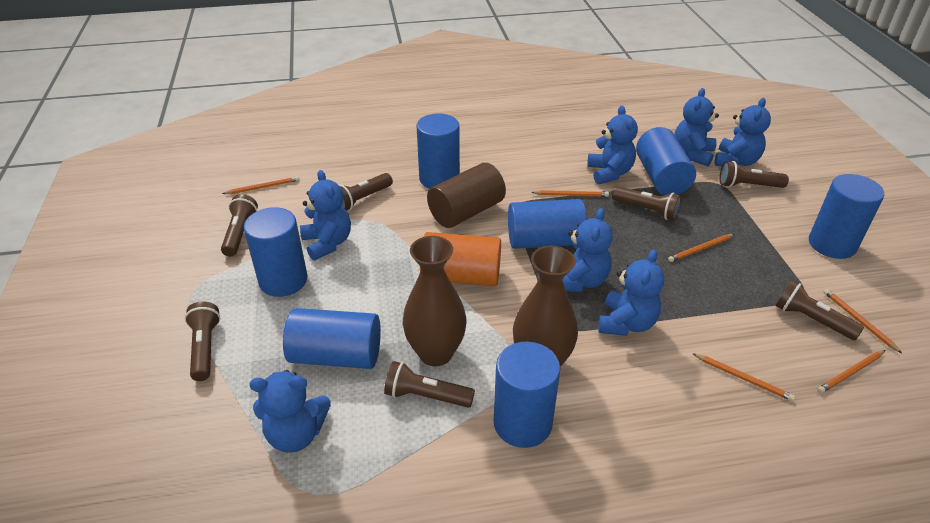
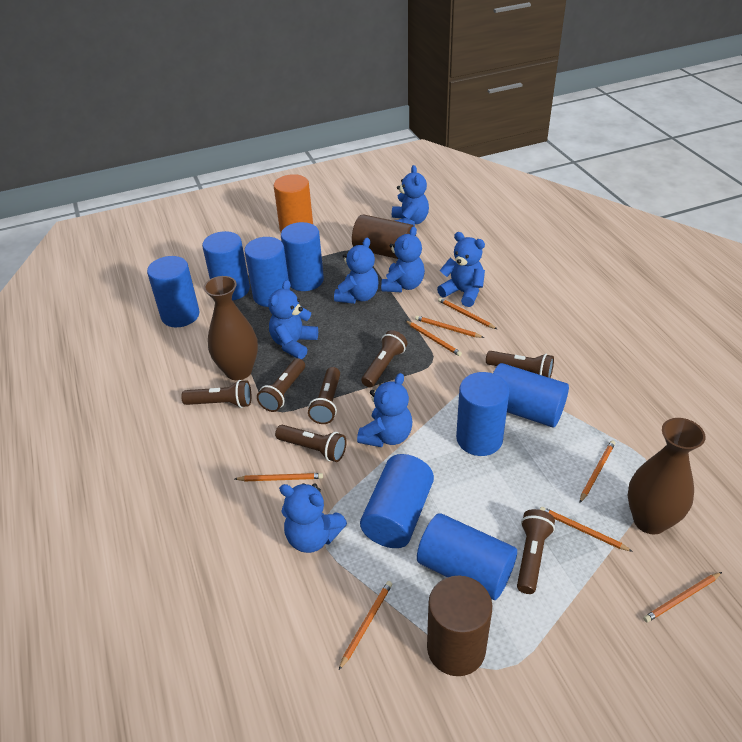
blue cylinder: [243,207,307,297] [283,308,381,369] [417,113,460,189] [494,342,560,448] [508,199,587,249] [636,127,696,195] [809,174,884,259] = 7 -> [147,256,200,327] [202,231,250,300] [244,237,290,307] [281,222,324,291] [360,454,434,548] [417,513,517,600] [456,372,509,456] [493,363,569,427] = 8
brown cylinder: [427,163,506,228] = 1 -> [352,214,416,259] [427,576,492,676] = 2
orange pencil: [222,176,300,194] [531,190,609,197] [668,234,734,262] [692,353,795,401] [817,350,885,393] [824,289,902,353] = 6 -> [235,473,323,481] [339,581,392,670] [405,320,462,356] [415,316,484,338] [438,298,497,329] [540,507,633,552] [580,440,615,503] [643,572,722,623] = 8

